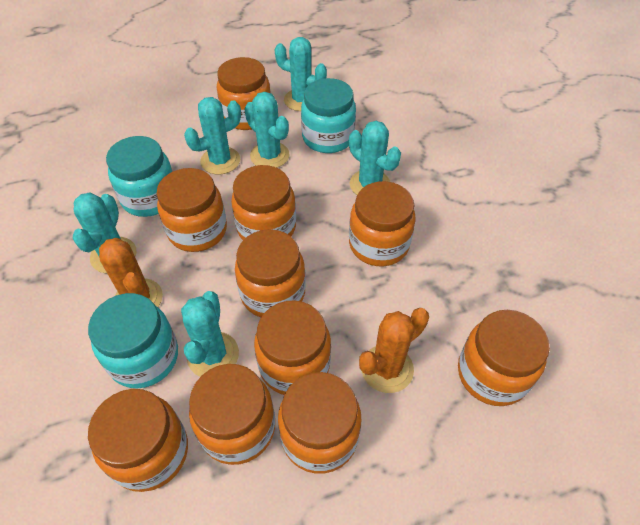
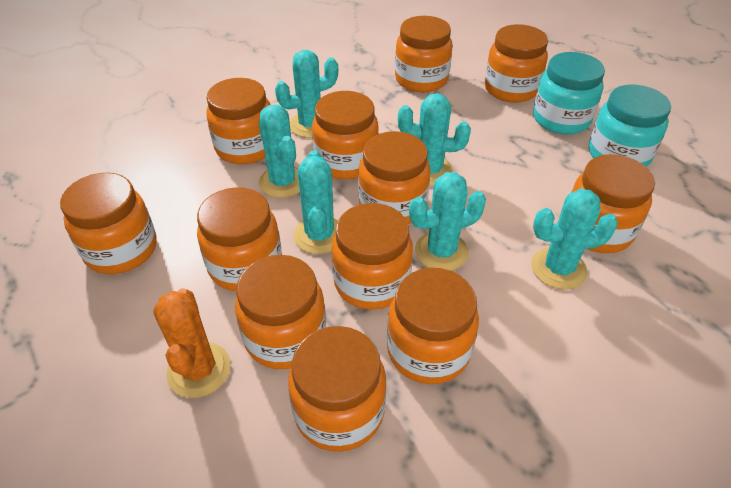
orange cactus: [99,238,163,307] [359,308,429,393] = 2 -> [153,288,231,398] = 1
orange jar: [88,389,188,492] [157,168,227,252] [189,364,275,465] [217,57,271,130] [231,165,296,240] [235,229,306,317] [254,300,331,395] [278,372,361,474] [349,181,416,266] [458,310,550,406] = 10 -> [60,172,157,274] [197,187,282,291] [206,78,271,164] [235,255,326,369] [288,326,386,452] [312,91,379,179] [331,203,413,310] [358,131,430,224] [387,268,479,384] [395,16,453,92] [485,24,548,103] [571,154,655,253] = 12
turquoise jar: [88,293,178,389] [106,136,173,217] [301,78,356,153] = 3 -> [533,52,605,134] [589,84,671,167] = 2

